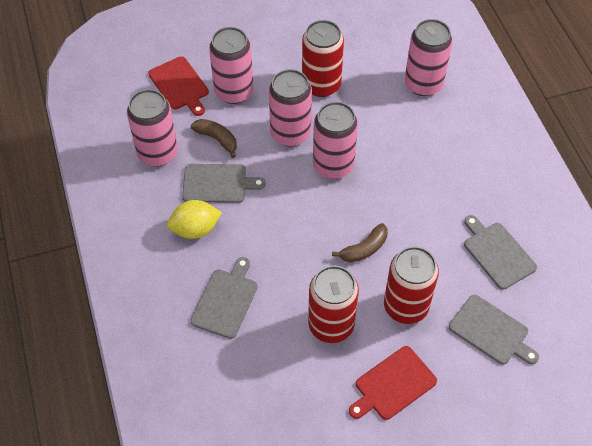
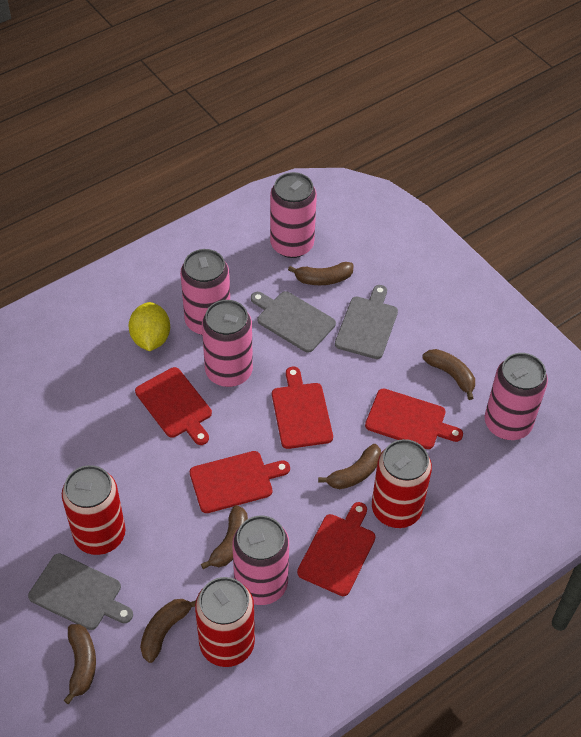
brown banana: [191,119,237,158] [332,223,388,263] = 2 -> [64,624,96,704] [140,599,196,663] [201,505,248,569] [288,262,353,285] [318,444,381,489] [422,349,475,400] = 6
grey cutting board: [182,164,266,203] [190,257,258,339] [449,295,539,365] [464,215,537,290] = 4 -> [28,553,133,630] [251,291,336,353] [335,285,398,359] = 3
red cutting board: [148,56,209,116] [349,346,437,420] = 2 -> [135,367,212,445] [190,451,290,513] [272,367,333,449] [297,502,375,596] [365,388,463,449] = 5

